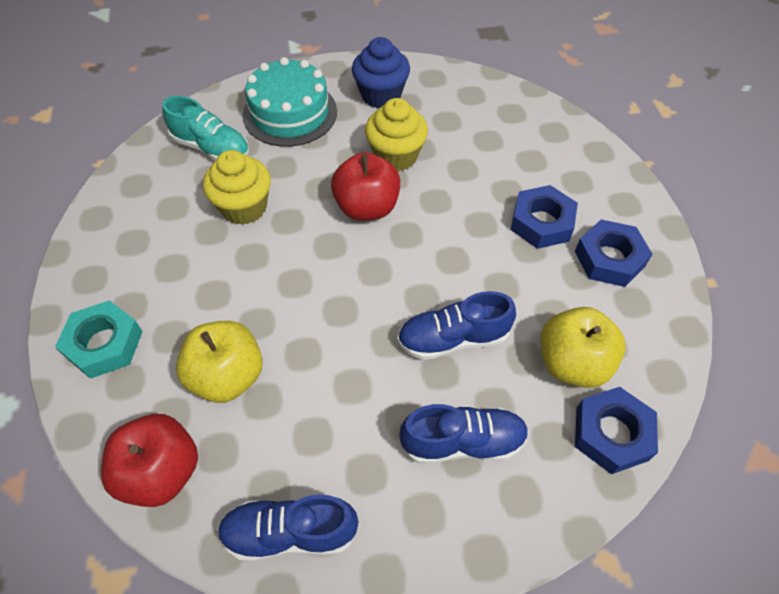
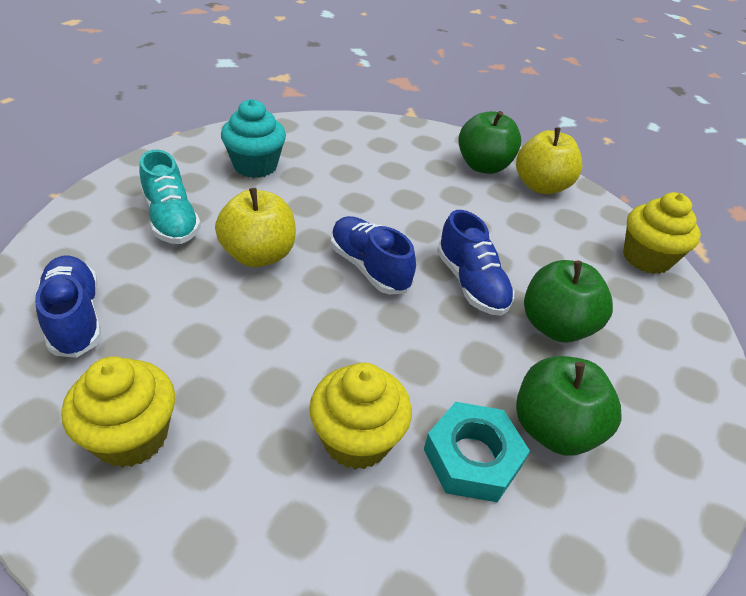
blue cupcake: [352,37,410,109] = 1 -> none = 0
blue nut: [511,185,578,249] [575,219,652,287] [575,387,658,474] = 3 -> none = 0
green apple: none = 0 -> [458,111,521,174] [516,356,622,455] [524,260,613,342] = 3
red apple: [101,414,198,507] [331,152,400,221] = 2 -> none = 0
turquoise cake: [243,57,337,147] = 1 -> none = 0
turquoise cupcake: none = 0 -> [221,99,286,178] = 1
yellow cupcake: [203,150,271,225] [365,98,428,171] = 2 -> [62,356,175,468] [309,363,412,470] [623,192,701,274] = 3

